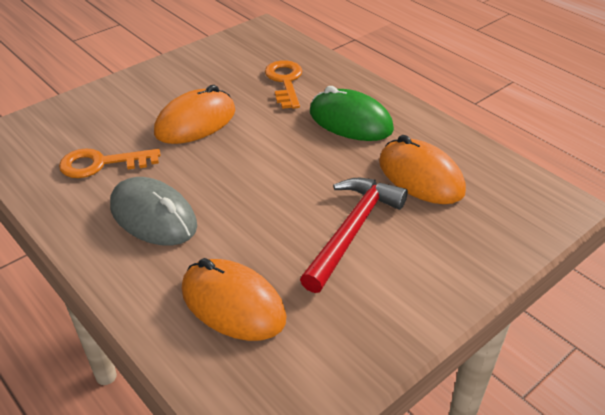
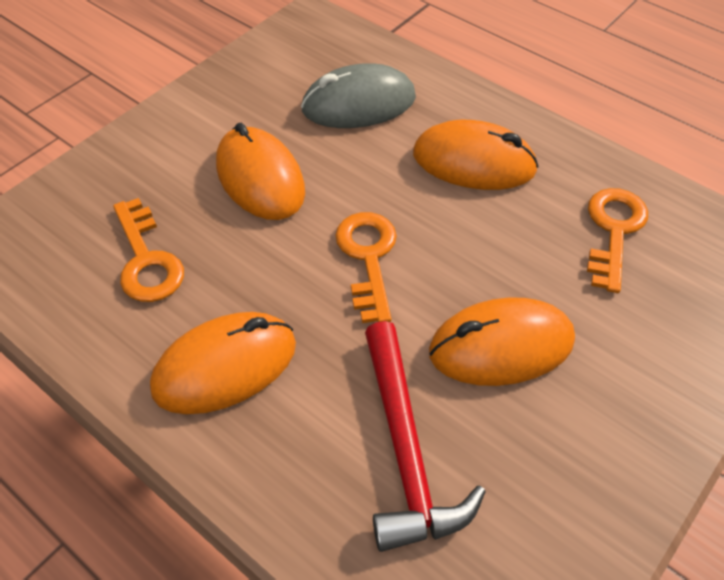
green mouse: [310,86,394,141] = 1 -> none = 0
orange key: [59,148,160,178] [265,60,302,109] = 2 -> [113,198,184,302] [335,212,397,323] [587,188,648,293] = 3
orange mouse: [154,85,235,144] [182,258,287,341] [379,135,466,204] = 3 -> [150,312,296,414] [216,123,305,220] [413,120,539,190] [429,297,575,386] = 4

